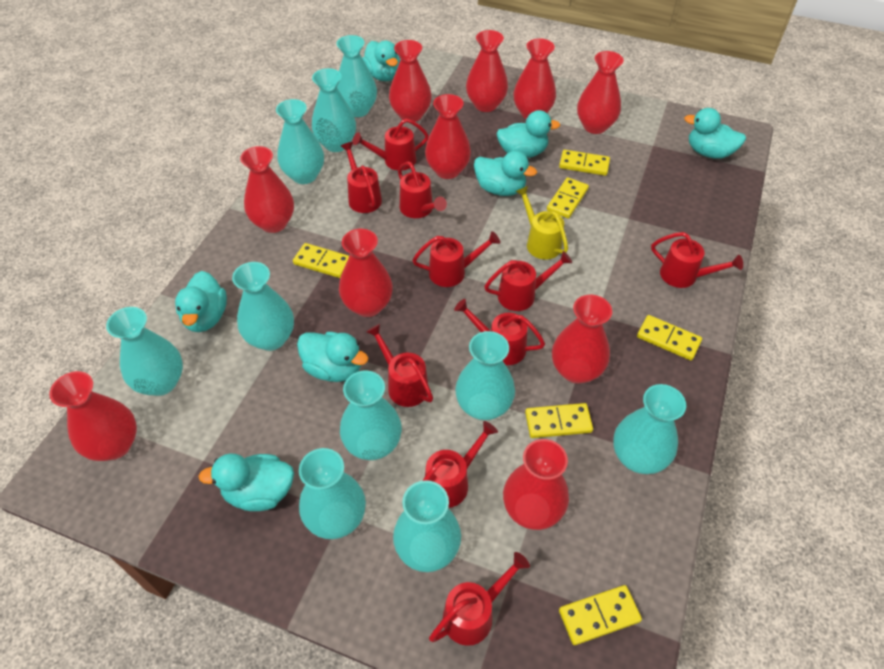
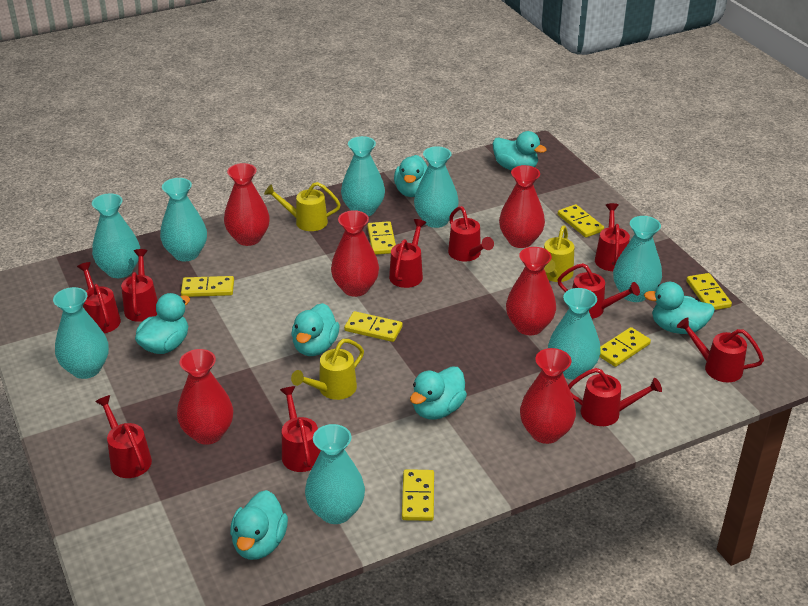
red vase: [49,371,137,461] [240,146,294,233] [339,229,393,317] [389,40,432,122] [425,94,471,179] [466,30,508,112] [503,439,569,530] [514,38,556,119] [552,295,612,384] [577,51,624,134] = 10 -> [177,349,233,445] [224,163,270,246] [331,210,379,297] [499,165,545,248] [506,247,556,335] [520,348,576,444] = 6
turquoise vase: [106,307,183,396] [232,262,294,351] [276,99,324,184] [299,448,366,539] [312,68,356,152] [336,35,377,117] [340,370,402,460] [393,480,461,572] [455,331,515,420] [613,384,686,474] = 10 -> [53,287,109,379] [92,193,140,278] [160,178,207,261] [305,424,365,524] [341,136,385,216] [414,146,459,228] [548,288,601,379] [613,216,662,302] = 8
yellow domino: [293,243,349,278] [525,403,593,438] [547,177,589,219] [559,150,610,176] [559,585,642,645] [637,315,702,360] = 6 -> [181,276,234,297] [344,311,403,342] [367,221,396,255] [402,469,434,521] [558,204,604,238] [599,327,651,367] [686,273,732,310] = 7
yellow watering can: [515,186,568,259] = 1 -> [264,182,341,231] [291,339,364,400] [544,225,574,282] = 3

